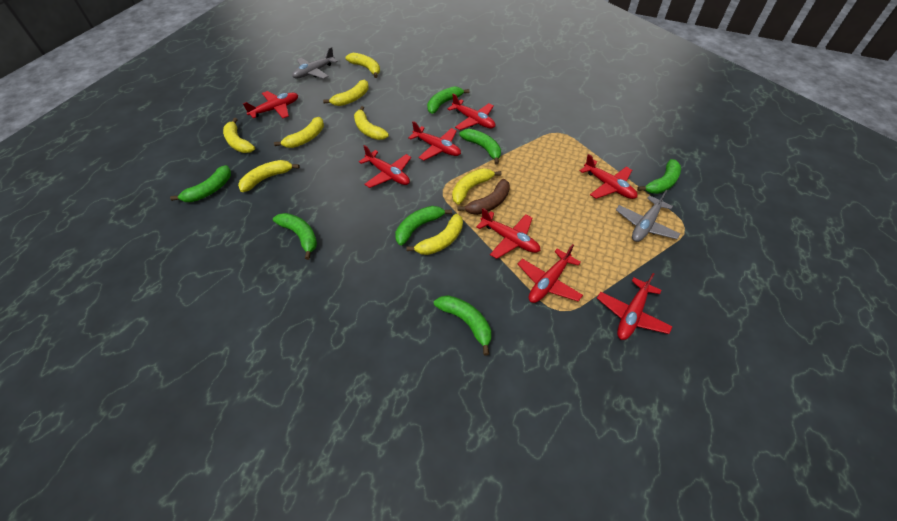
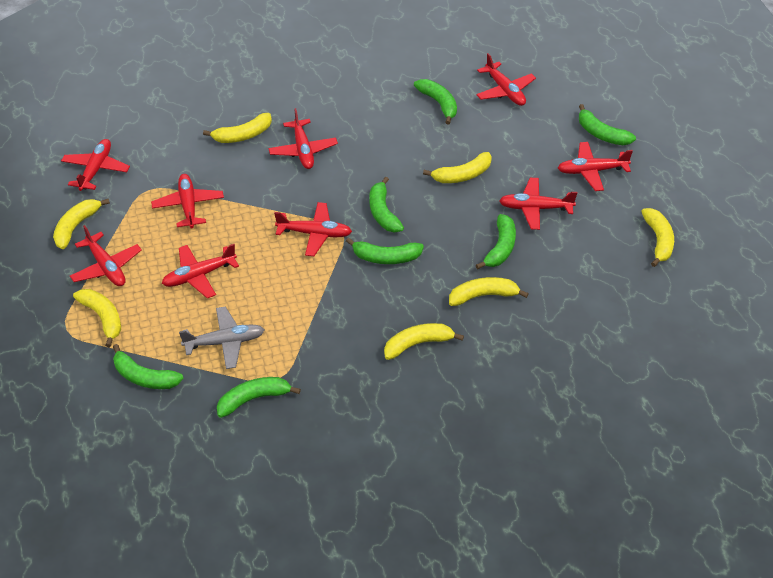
brown banana: [458,179,510,215] = 1 -> none = 0
grey plane: [292,47,338,79] [616,190,680,242] = 2 -> [179,306,264,369] = 1
red plane: [243,91,298,118] [359,145,411,188] [408,121,461,161] [447,93,495,130] [476,208,541,259] [518,244,583,303] [580,154,637,199] [597,273,673,340] = 8 -> [61,139,130,191] [70,225,142,286] [151,174,224,229] [162,244,239,299] [268,108,338,169] [274,202,352,256] [476,53,536,106] [499,178,577,230] [558,142,633,191] = 9
yellow banana: [223,118,255,153] [238,160,300,192] [274,117,324,148] [323,80,369,106] [345,53,380,78] [354,106,389,140] [406,214,463,255] [452,168,501,204] = 8 -> [53,199,110,249] [73,289,121,347] [203,113,272,143] [384,323,464,360] [423,152,492,183] [449,277,529,306] [641,208,674,267] = 7

